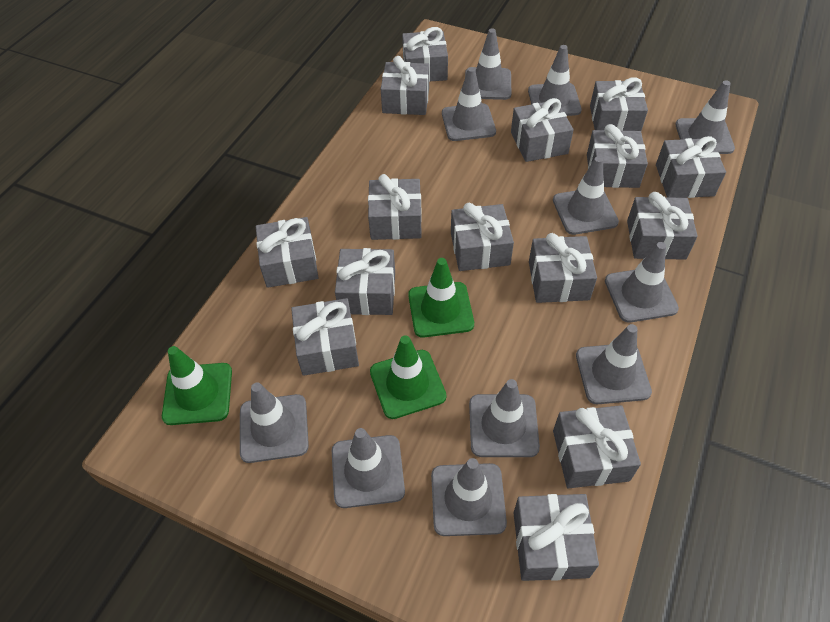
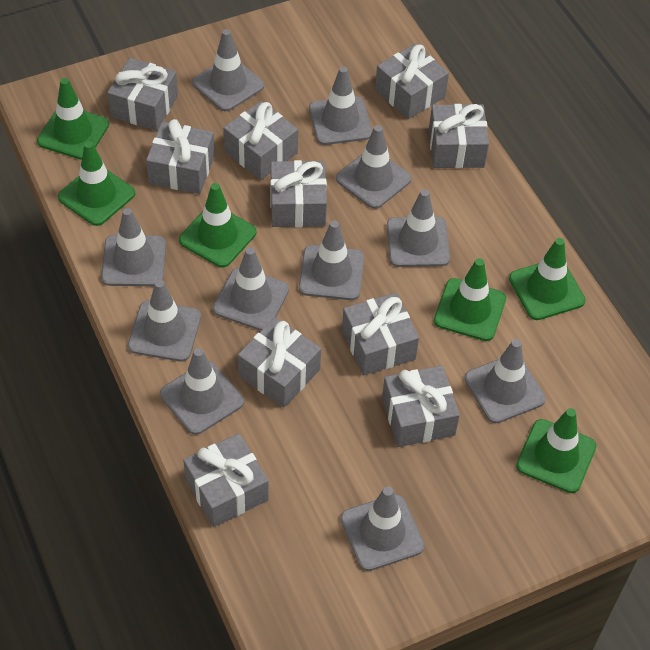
green traffic cone: [162,346,232,425] [370,335,447,419] [408,258,474,337] = 3 -> [37,78,109,160] [58,141,135,226] [179,183,256,268] [434,258,506,341] [509,238,586,320] [516,408,596,493] = 6
grey gift: [256,217,318,288] [291,298,359,376] [335,248,395,315] [368,174,422,240] [381,56,429,115] [402,27,448,82] [451,203,514,271] [511,98,574,162] [513,494,599,581] [529,233,597,303] [553,405,641,488] [587,124,648,188] [590,77,648,131] [627,192,698,260] [656,136,726,198] = 15 -> [107,58,178,131] [146,119,215,194] [183,433,269,527] [223,101,298,180] [238,317,321,407] [270,160,327,227] [342,293,419,375] [375,44,449,119] [382,366,460,447] [429,104,489,168] = 10

